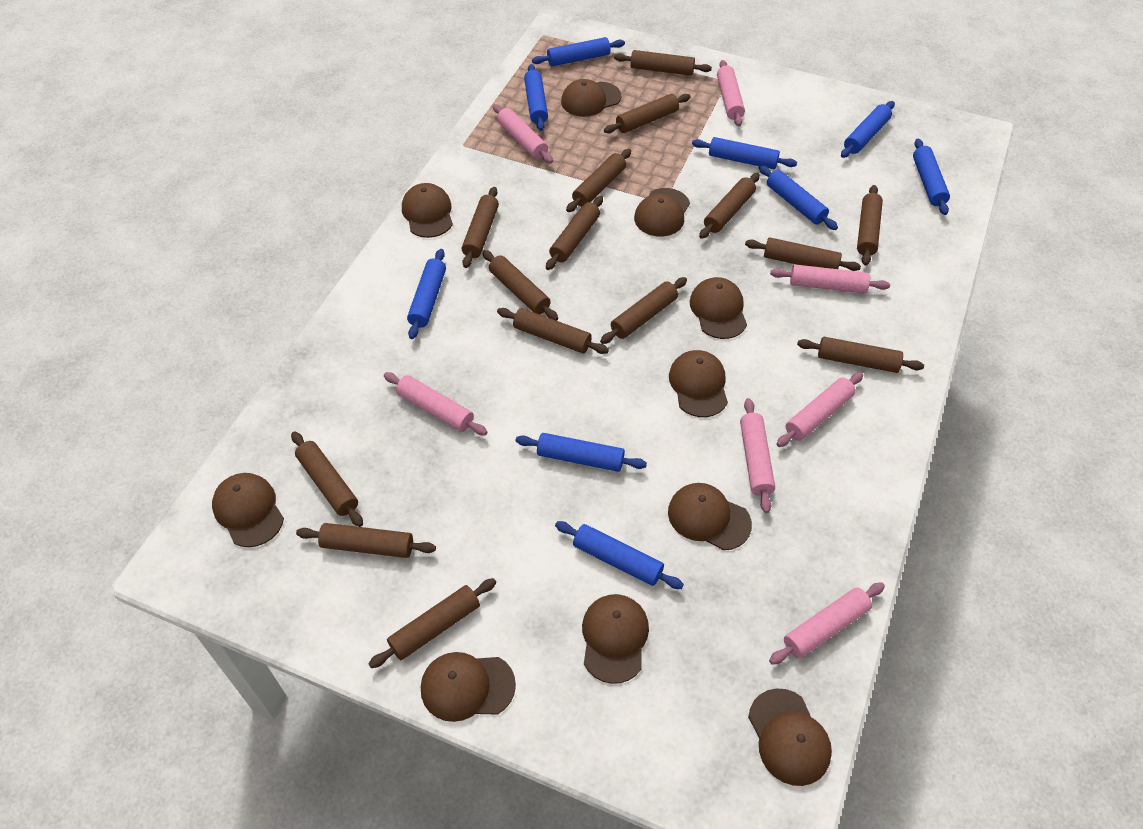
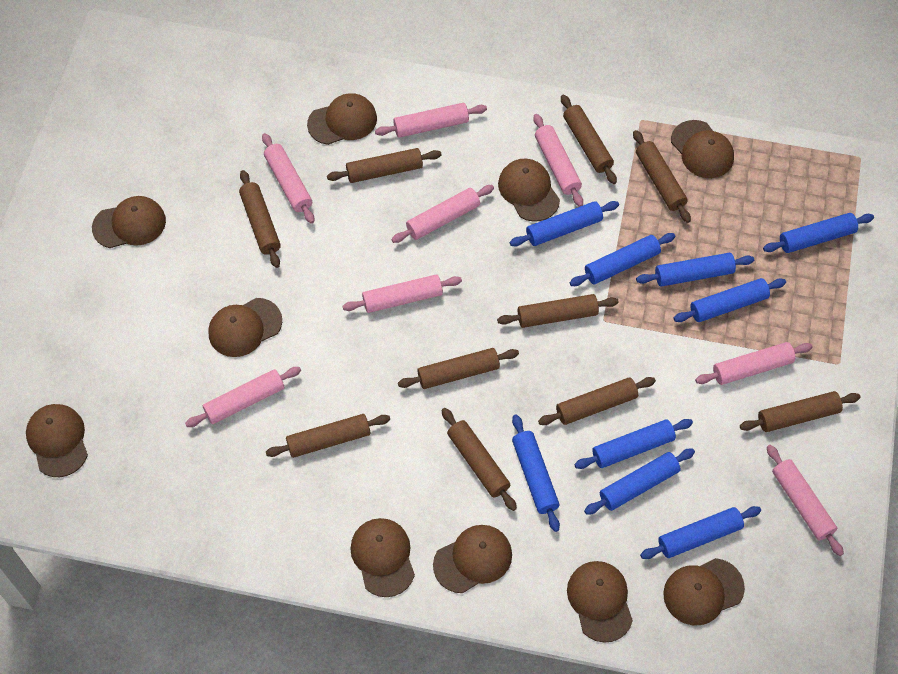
brown rolling pin: [291,431,363,527] [296,523,436,558] [369,578,496,668] [462,187,499,268] [482,250,558,321] [497,308,609,354] [546,196,603,270] [566,149,631,212] [600,277,687,344] [604,94,690,133] [614,50,712,76] [699,173,760,239] [745,237,861,271] [797,337,924,373] [857,185,883,265] = 15 -> [239,170,281,268] [266,414,390,458] [327,148,442,183] [398,348,519,389] [442,408,517,511] [497,294,619,328] [538,377,656,425] [561,94,617,184] [633,130,691,223] [740,391,861,432] = 10
pink rolling pin: [384,372,487,435] [493,104,553,164] [717,60,745,126] [740,398,775,513] [769,582,885,665] [770,264,890,294] [777,372,863,447] = 7 -> [185,367,301,427] [262,133,314,224] [343,274,462,313] [375,103,487,138] [391,185,494,243] [533,114,583,207] [695,342,813,385] [767,445,844,556] = 8

